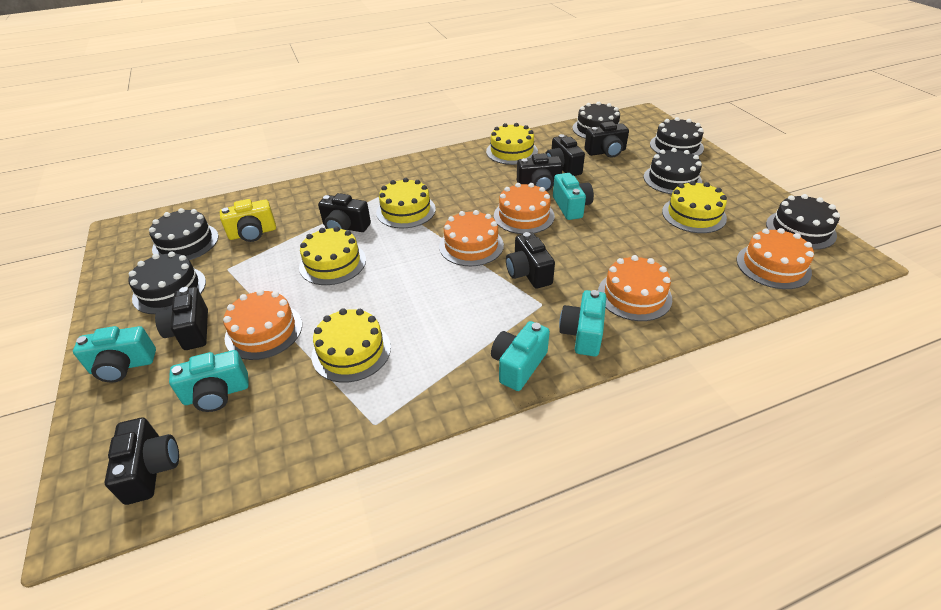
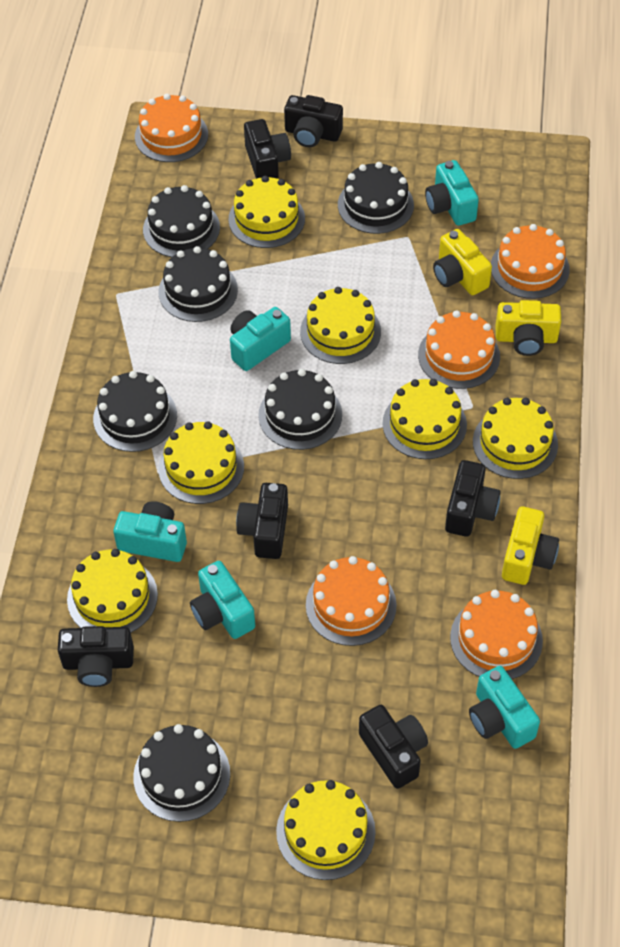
black camera: [105,417,179,505] [155,287,208,350] [318,193,371,232] [506,232,555,289] [517,153,563,191] [546,134,585,176] [584,121,629,158] = 7 -> [58,626,134,687] [236,483,288,559] [244,119,291,179] [284,95,343,147] [359,705,428,789] [445,460,501,537] = 6
yellow cake: [299,226,366,285] [312,308,391,383] [376,178,436,228] [486,123,538,165] [662,181,727,233] = 5 -> [67,549,158,633] [158,421,244,504] [228,176,305,248] [276,780,376,880] [300,287,381,364] [382,379,467,459] [473,398,558,479] = 7
yellow camera: [220,199,276,242] = 1 -> [433,229,492,295] [496,300,561,356] [502,506,559,585] = 3

